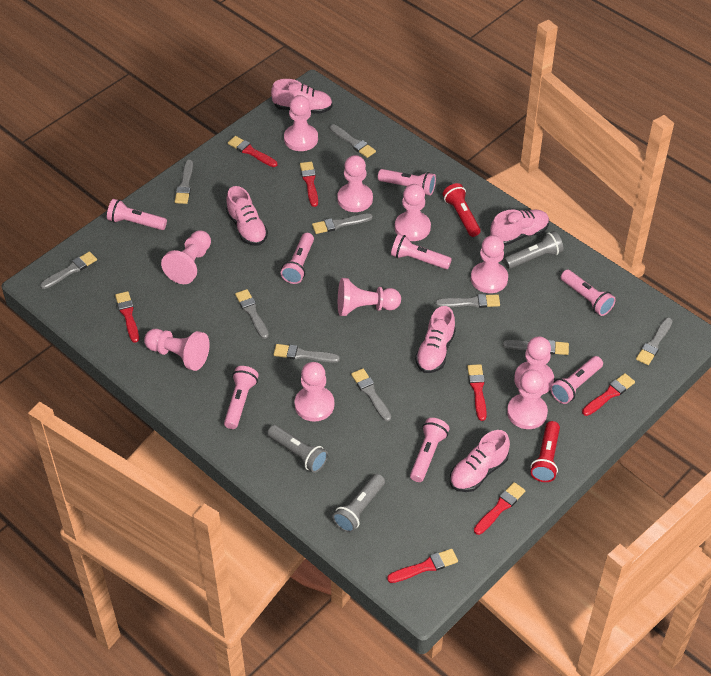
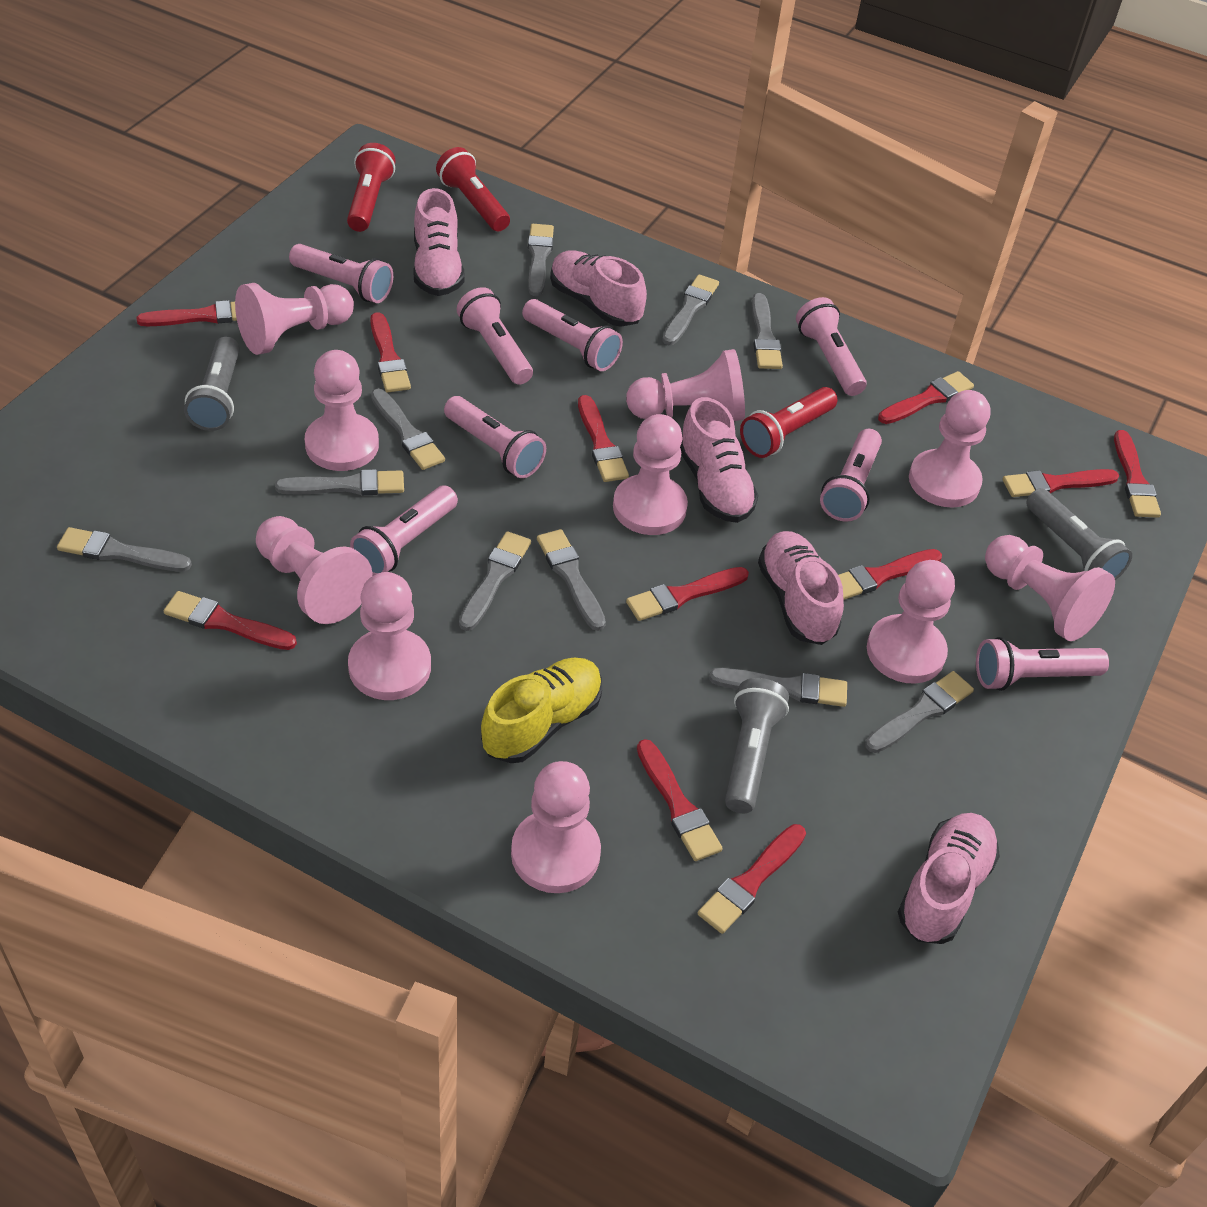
red brush: [115,291,139,343] [228,136,277,167] [300,162,318,207] [387,549,458,583] [467,364,487,421] [474,482,525,535] [582,373,635,416] = 7 -> [137,300,237,326] [164,591,297,650] [370,312,411,392] [578,395,629,482] [626,567,749,621] [637,739,723,861] [698,824,806,934] [838,549,942,600] [878,371,974,424] [1003,469,1119,497] [1114,430,1161,518] = 11
red flashlight: [443,183,481,237] [530,421,560,482] = 2 -> [347,143,396,232] [436,147,510,231] [740,387,837,458] = 3
yellow shoe: none = 0 -> [481,657,602,763] = 1

